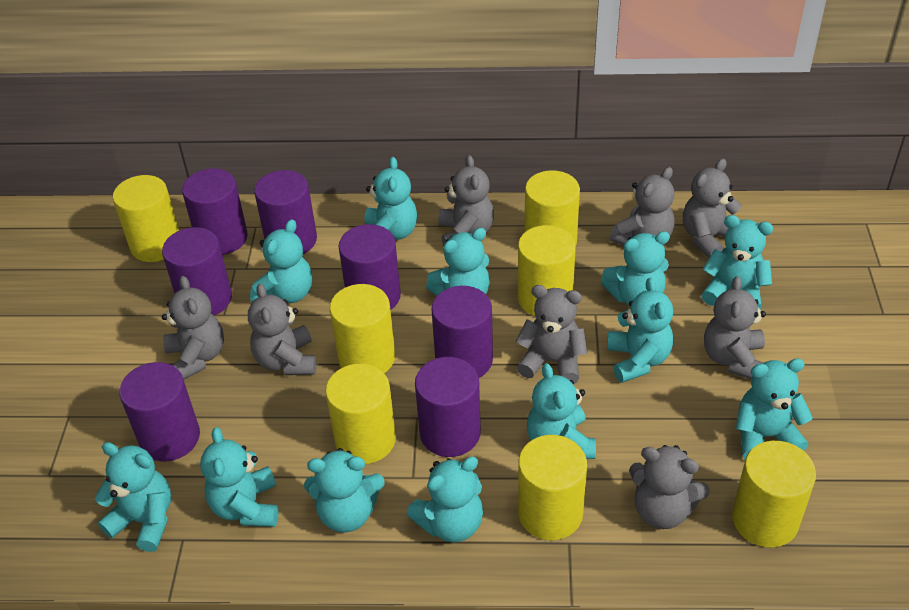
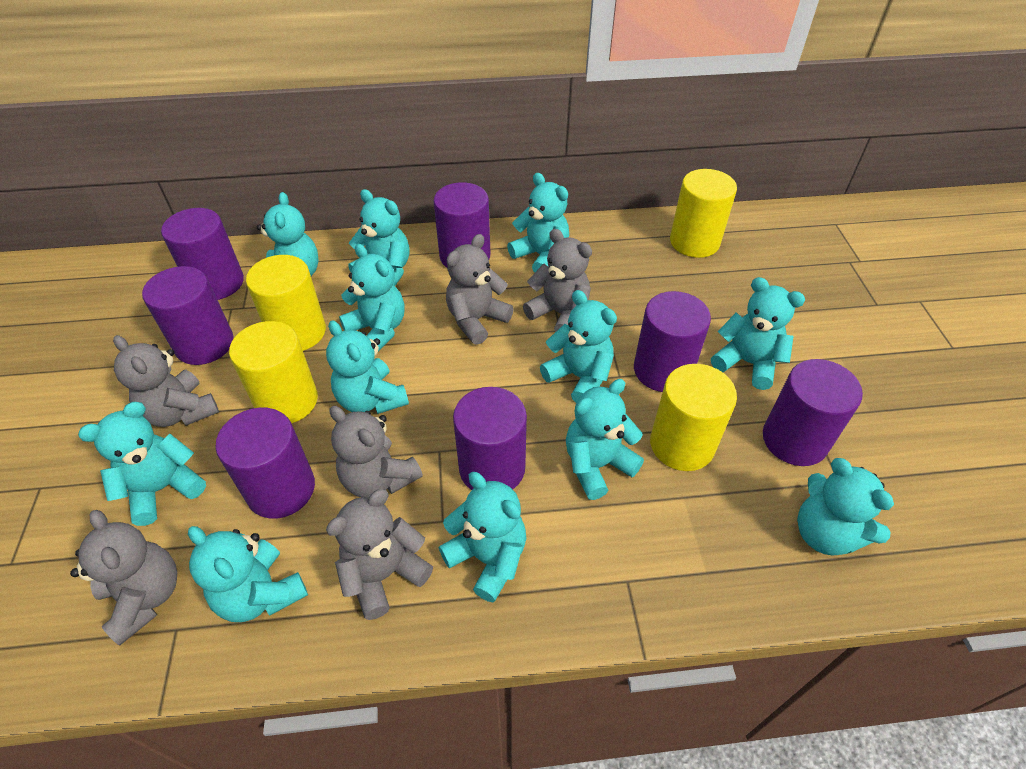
grey teddy bear: [162,276,224,380] [248,283,316,375] [438,155,494,246] [515,285,588,384] [610,167,675,245] [629,445,710,529] [683,159,741,258] [704,276,766,379] = 8 -> [70,510,177,646] [113,335,219,427] [326,489,433,620] [329,406,423,498] [446,234,514,345] [523,229,592,332] = 6
yellow cylinder: [113,175,179,262] [325,364,396,464] [330,284,395,373] [518,225,576,316] [518,435,587,540] [525,170,580,244] [732,441,816,547] = 7 -> [229,321,318,423] [246,255,326,351] [650,364,737,471] [670,169,737,258] = 4

